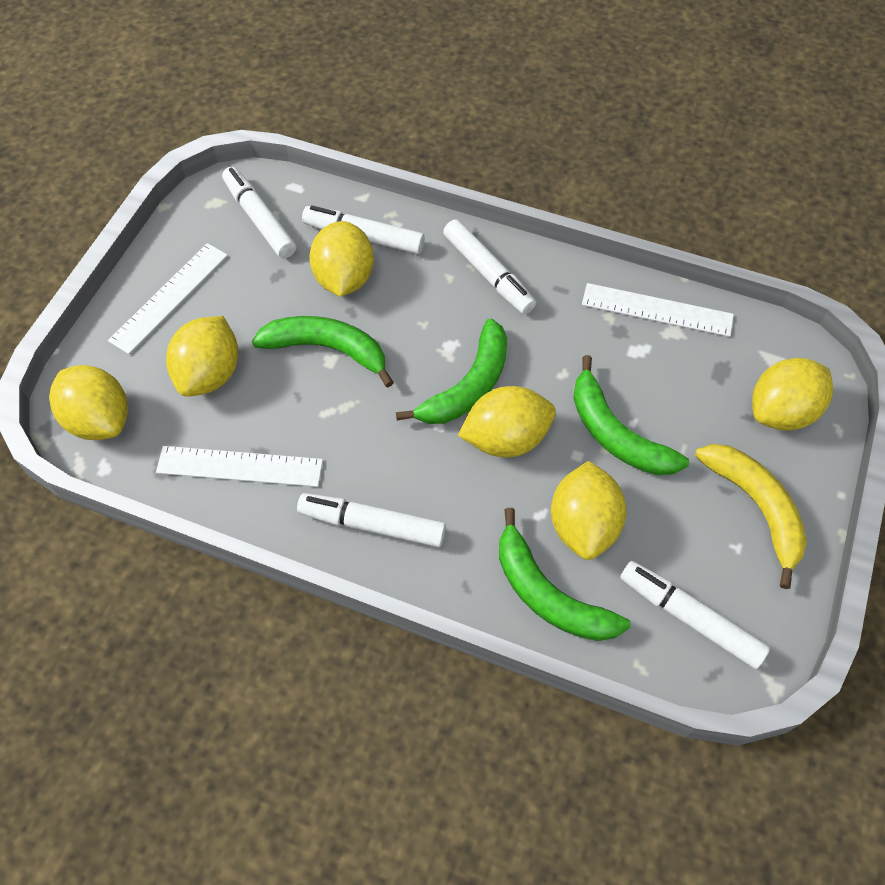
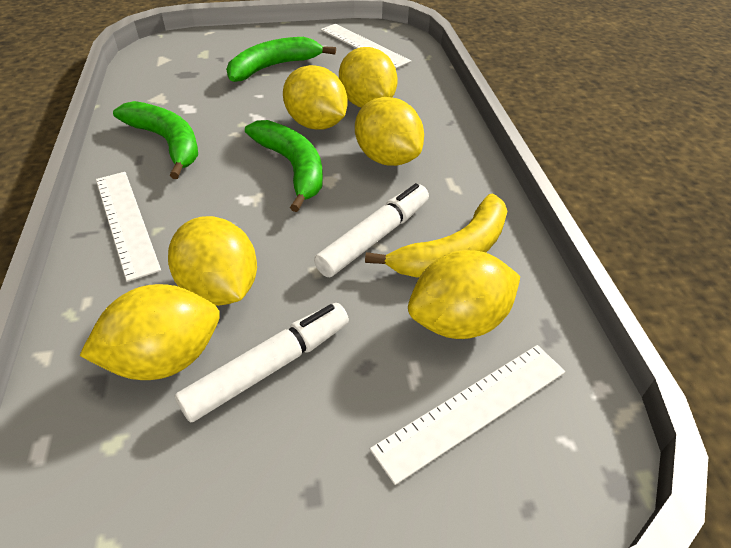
green banana: [252,316,394,388] [396,318,507,424] [499,508,631,641] [573,355,689,475] = 4 -> [113,101,198,179] [226,37,336,82] [245,120,323,212] = 3
white marker: [222,167,296,258] [297,493,446,547] [302,205,425,254] [443,219,536,314] [620,561,770,669] = 5 -> [175,303,349,423] [314,183,429,277] = 2

